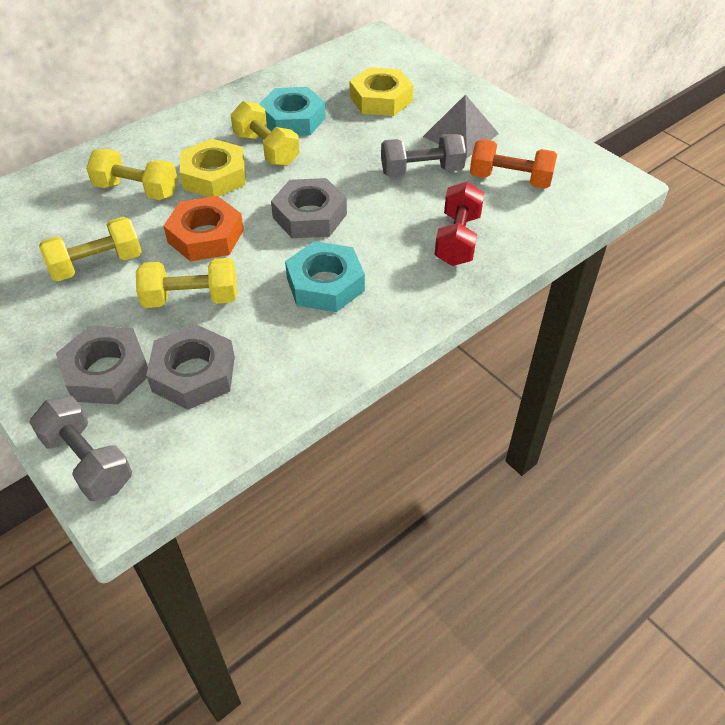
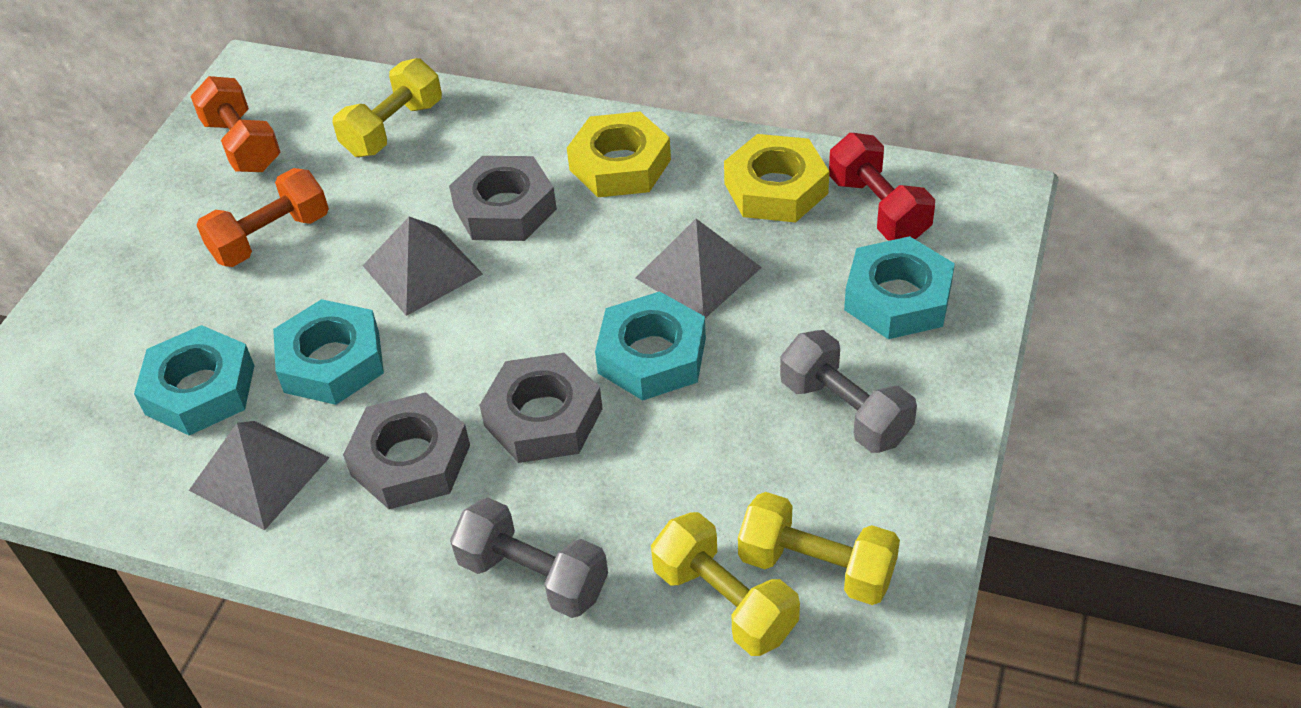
grey pyramid: [423,94,499,158] = 1 -> [189,421,329,530] [362,217,483,316] [635,219,762,318] = 3
orange dumbbell: [470,139,557,189] = 1 -> [190,76,280,172] [197,168,329,267] = 2
orange nut: [163,196,244,262] = 1 -> none = 0
turquoise nut: [259,87,326,136] [285,241,365,312] = 2 -> [134,325,255,435] [273,299,384,405] [595,291,706,400] [844,236,955,339] = 4
yellow dumbbell: [39,217,142,281] [86,149,178,200] [136,258,237,308] [231,101,300,166] = 4 -> [332,58,442,157] [651,512,800,656] [738,492,900,605] = 3

